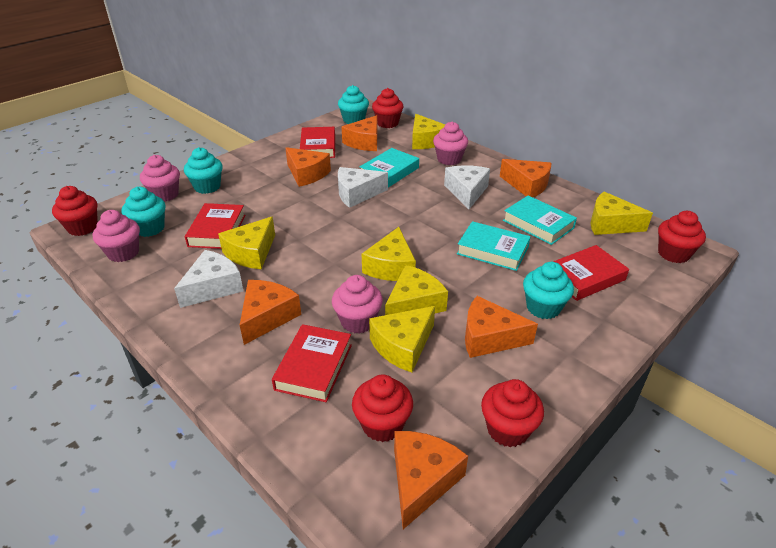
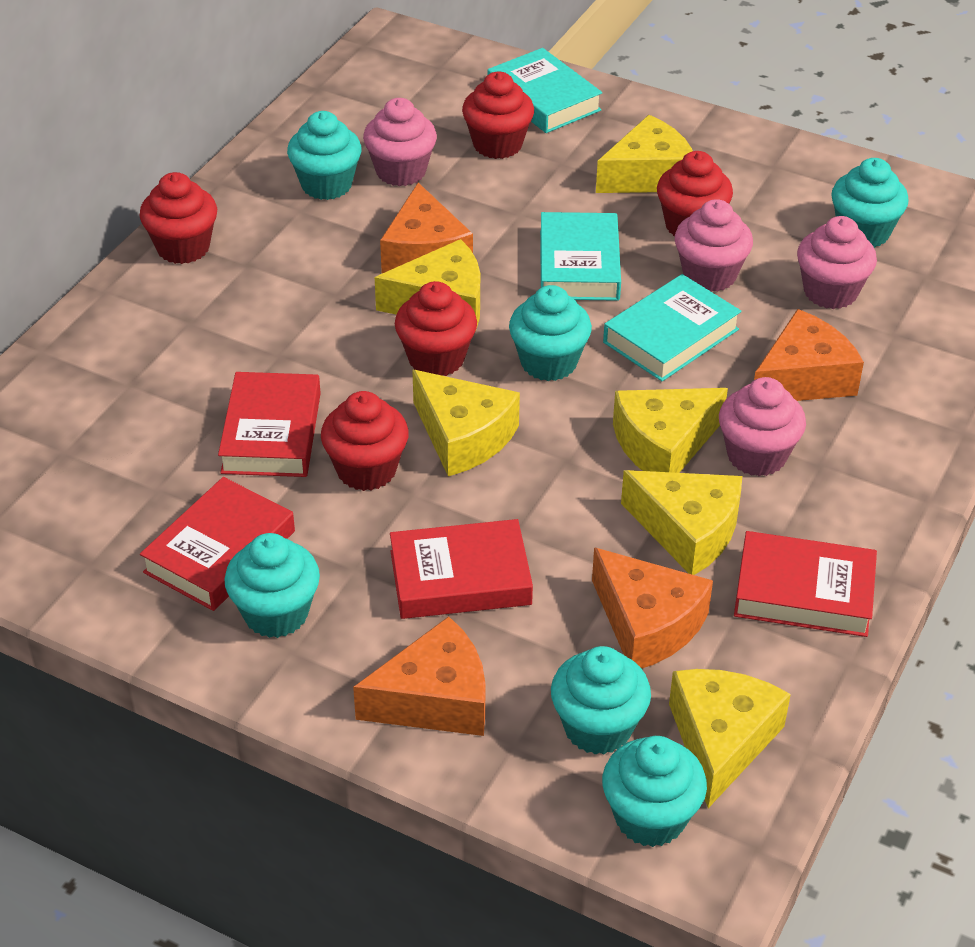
orange cheese: [240,280,301,345] [285,147,331,187] [342,115,378,151] [394,431,468,529] [465,296,538,358] [500,159,551,197] = 6 -> [353,616,486,736] [380,183,473,273] [592,547,713,669] [754,309,864,401] = 4
turquoise cupcake: [121,187,165,237] [184,147,223,194] [338,85,369,124] [523,262,574,319] = 4 -> [224,533,320,638] [287,111,361,200] [509,285,592,381] [551,646,651,755] [602,736,707,847] [831,158,909,248] = 6
white cheese: [174,250,243,308] [338,167,388,208] [444,165,490,209] = 3 -> none = 0

